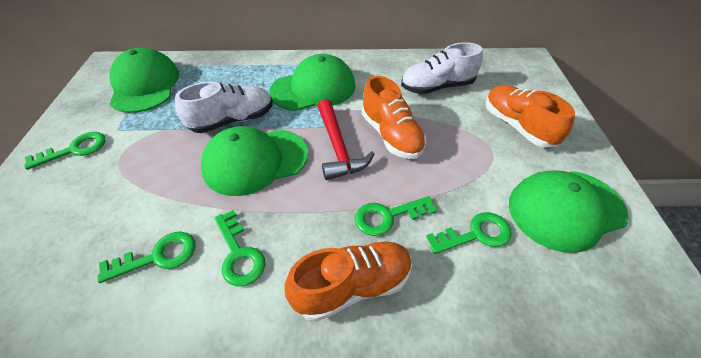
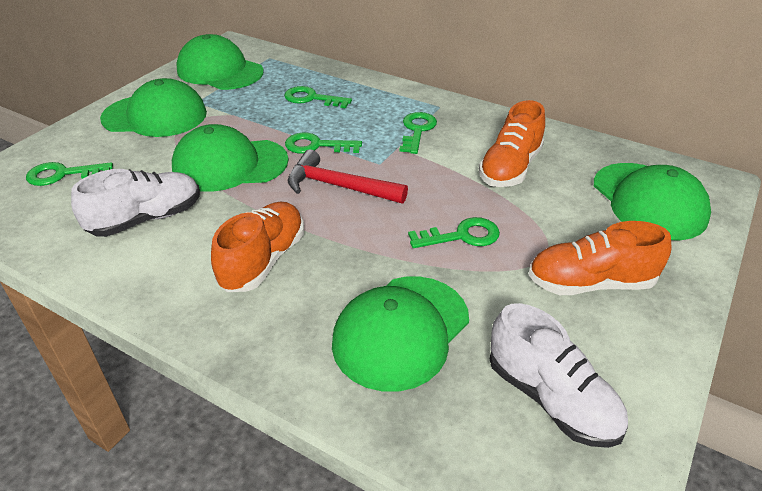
green cap: [109,48,179,113] [201,126,308,196] [269,54,355,111] [509,170,629,253] = 4 -> [100,78,207,137] [172,124,289,192] [176,34,264,90] [332,276,469,392] [594,163,711,240] = 5

